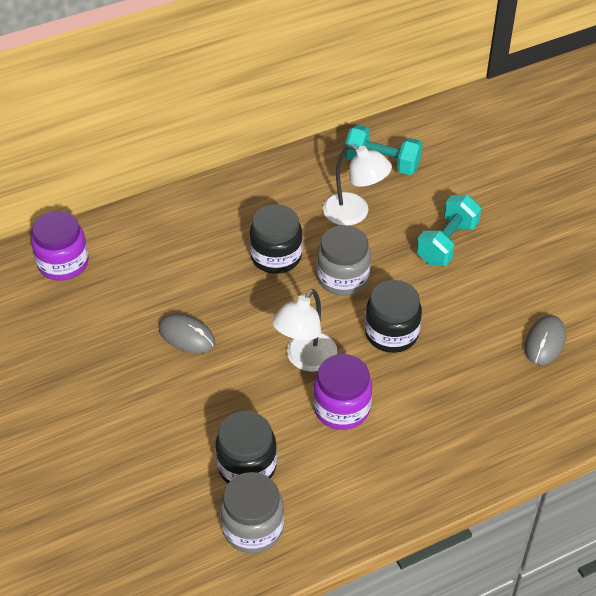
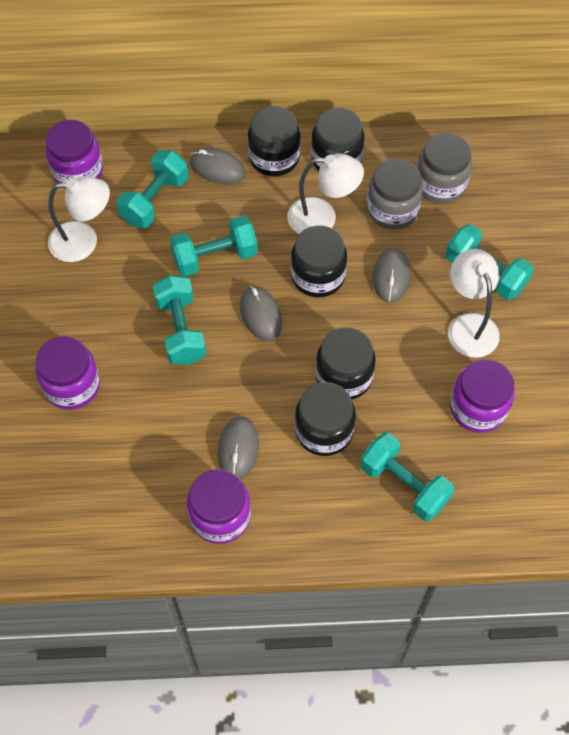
black jar: [215,411,277,484] [249,204,302,274] [365,280,422,353] = 3 -> [248,106,301,176] [291,225,347,297] [295,382,356,456] [311,108,364,171] [316,327,376,400] = 5
grey mouse: [159,314,215,353] [525,315,566,365] = 2 -> [190,148,246,184] [218,416,259,479] [240,286,282,341] [373,248,410,303] = 4
purple jar: [31,211,89,281] [313,354,372,430] = 2 -> [36,336,100,410] [45,120,103,189] [187,469,251,544] [450,359,515,433] = 4
turquoise dumbbell: [345,125,423,175] [416,195,481,266] = 2 -> [116,150,189,228] [153,275,206,365] [170,216,258,277] [360,433,454,521] [446,224,534,300] = 5
white lamp: [272,289,337,372] [323,144,392,225] = 2 -> [48,176,110,262] [287,153,364,234] [448,249,500,358] = 3

